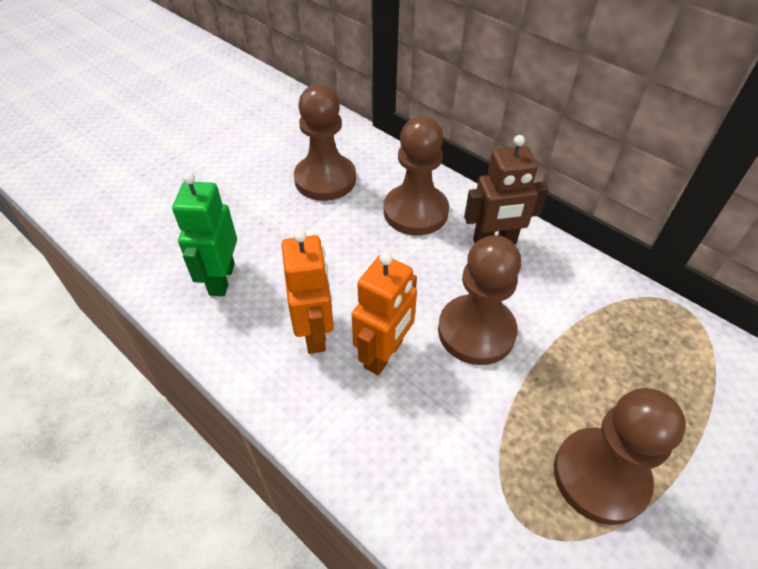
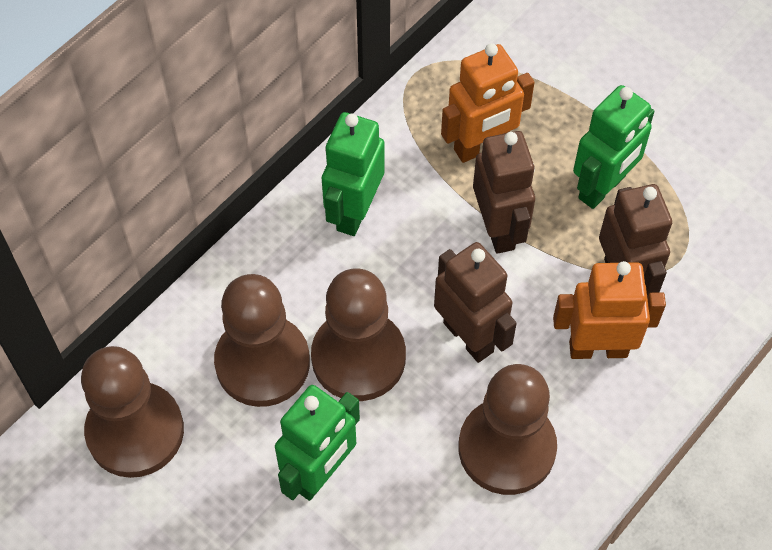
brown robot: [464,135,549,245] = 1 -> [434,242,517,363] [473,131,535,254] [599,184,672,298] = 3
green robot: [172,172,237,296] = 1 -> [275,385,360,501] [322,112,385,236] [573,85,654,209] = 3

